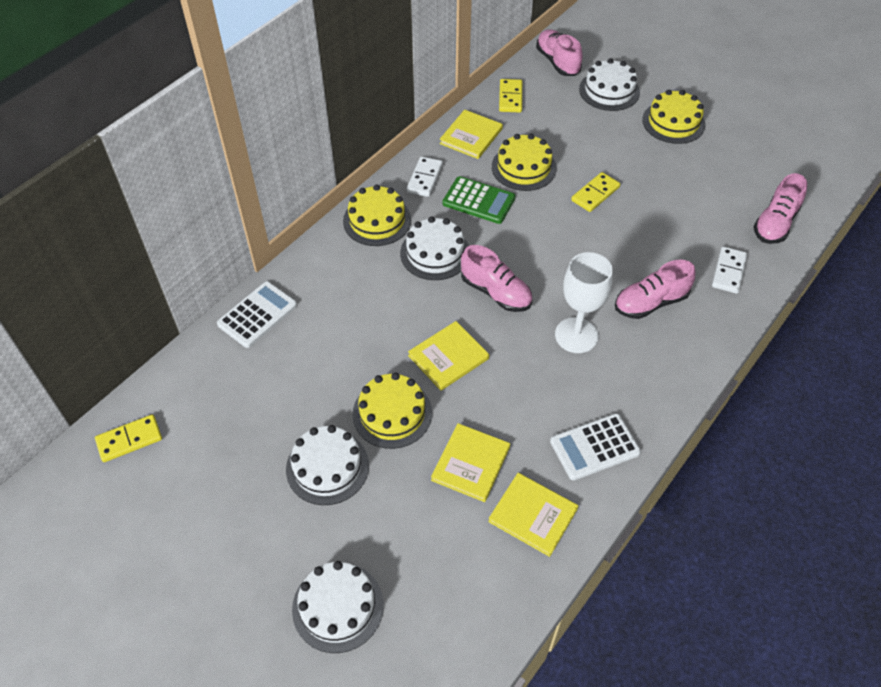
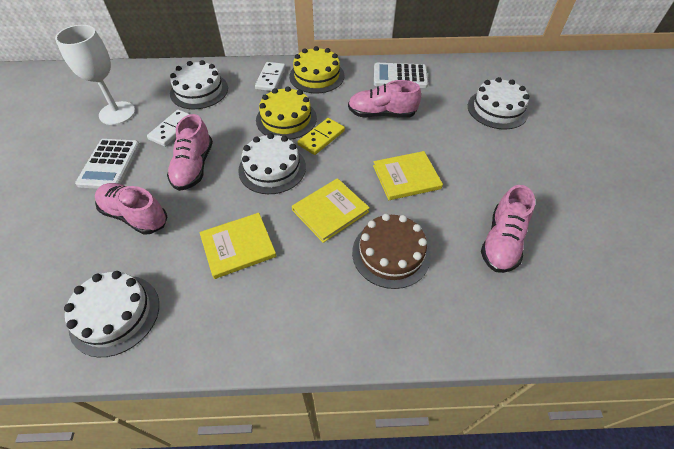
brown cake: none = 0 -> [352,214,431,289] = 1
green calculator: [442,176,515,224] = 1 -> none = 0
yellow book: [408,321,489,391] [431,423,510,502] [440,110,503,159] [488,473,578,557] = 4 -> [199,213,276,279] [292,178,370,243] [373,151,443,200] = 3
yellow cake: [343,184,411,246] [352,373,432,449] [492,134,557,191] [642,90,706,144] = 4 -> [256,86,317,140] [289,46,344,93] = 2
yellow domino: [95,414,162,462] [499,79,522,113] [571,172,620,212] = 3 -> [298,118,345,155] = 1

